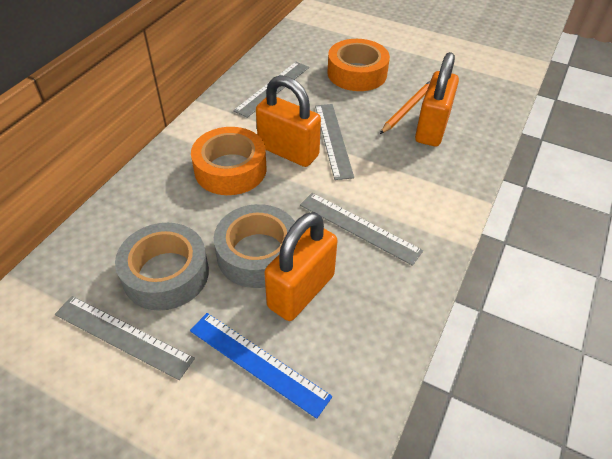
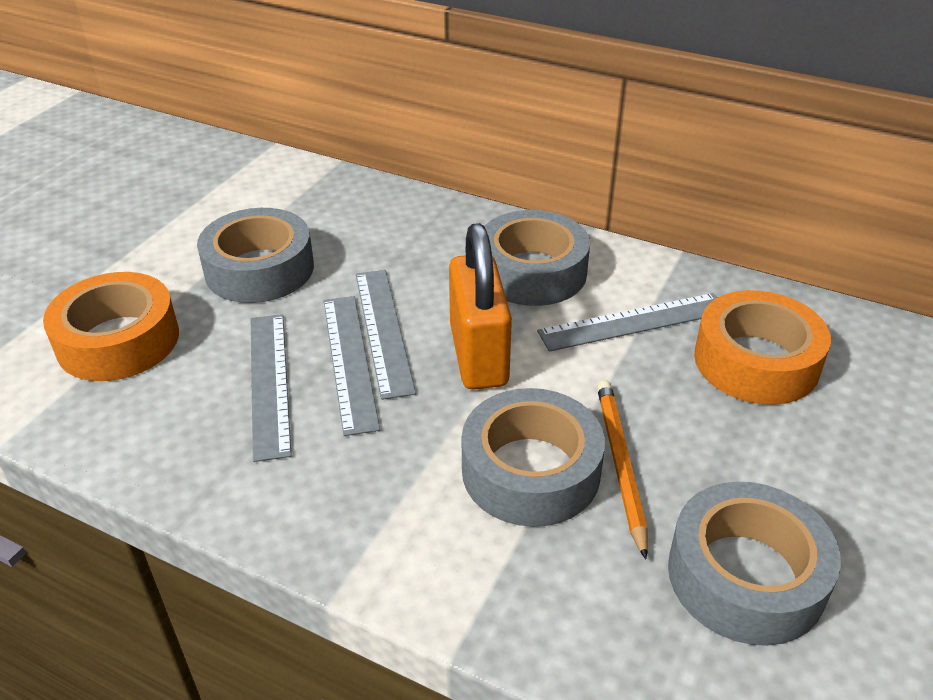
blue ruler: [190,313,332,419] = 1 -> none = 0
grey tape: [115,223,209,311] [214,204,295,288] = 2 -> [197,208,314,303] [461,388,605,527] [485,210,590,306] [668,482,841,646] = 4
orange padlock: [256,75,321,167] [264,212,338,321] [415,52,459,146] = 3 -> [449,223,512,389] = 1

